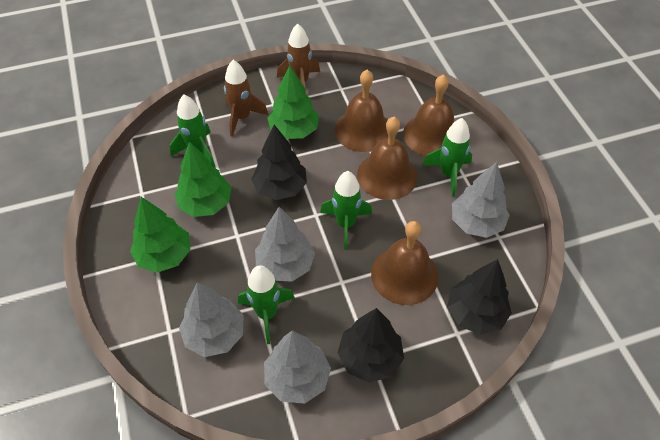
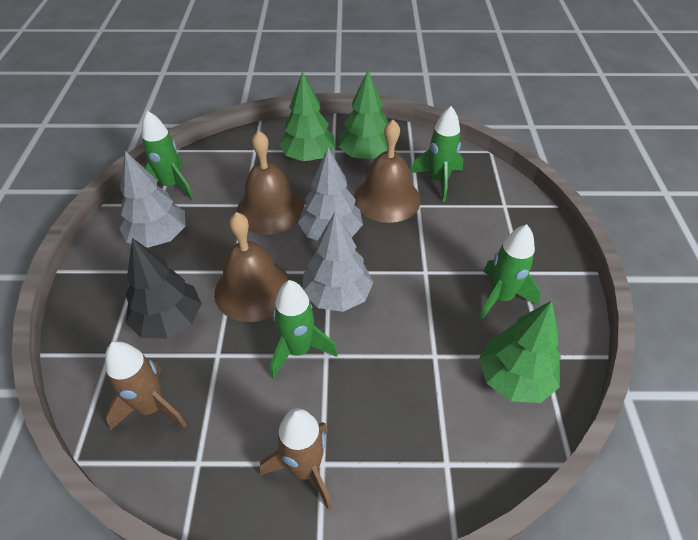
black tree: [251,125,307,200] [338,308,404,383] [447,259,512,335] = 3 -> [125,238,202,338] = 1
brown bell: [335,70,388,152] [357,117,417,200] [371,221,438,305] [403,74,454,156] = 4 -> [214,212,290,322] [236,130,304,235] [354,120,421,223] = 3
grey tree: [179,282,243,357] [255,207,315,282] [264,331,331,404] [452,162,510,238] = 4 -> [119,151,185,248] [298,147,363,241] [303,212,373,312] = 3

